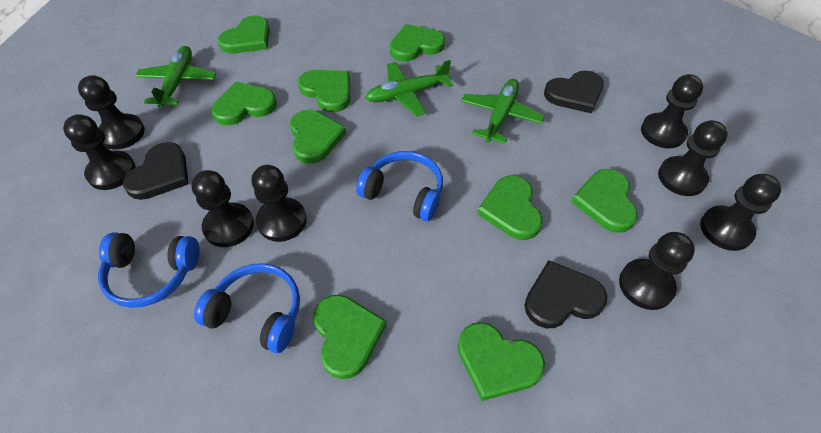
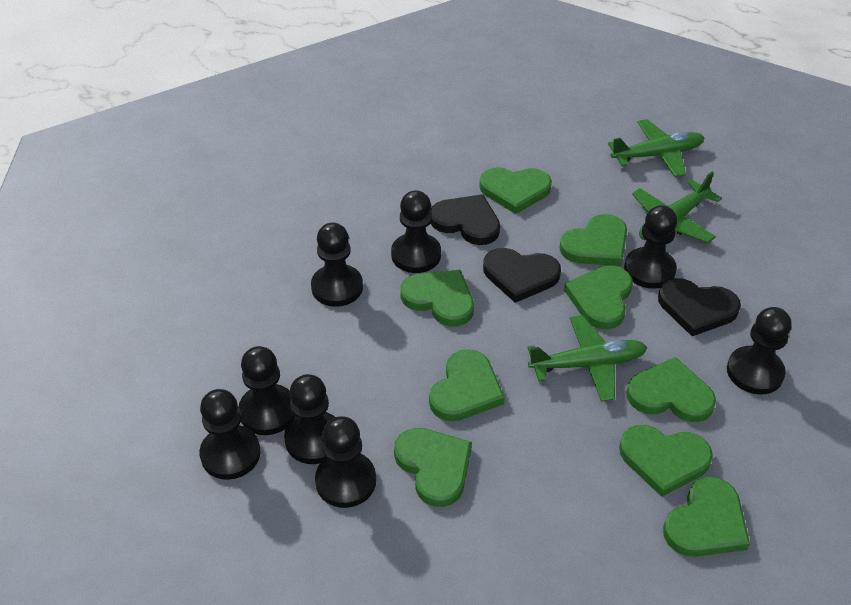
blue headphones: [98,232,199,308] [194,263,300,353] [356,151,443,221] = 3 -> none = 0

